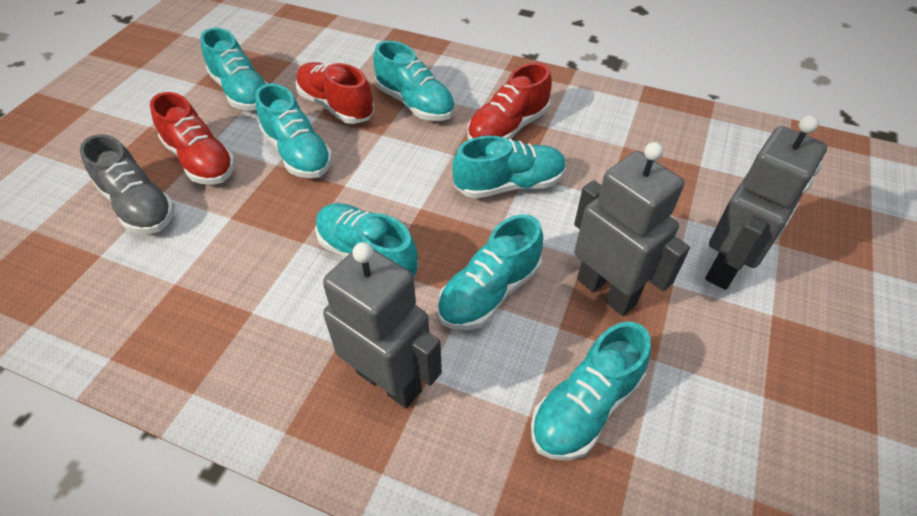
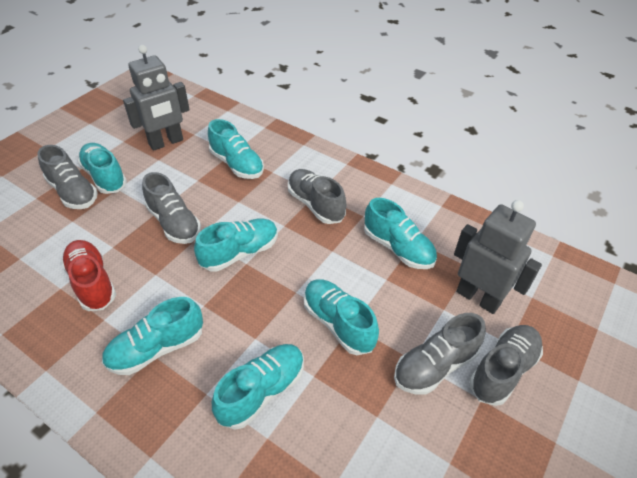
grey robot: [323,242,442,408] [574,142,690,316] [705,115,827,290] = 3 -> [123,45,190,151] [454,200,542,314] = 2
grey shoe: [80,134,175,234] = 1 -> [37,145,98,209] [142,172,201,244] [288,169,346,224] [394,313,486,395] [469,325,543,406] = 5
red shoe: [150,92,236,185] [296,62,375,124] [467,63,552,140] = 3 -> [61,240,116,311] = 1

